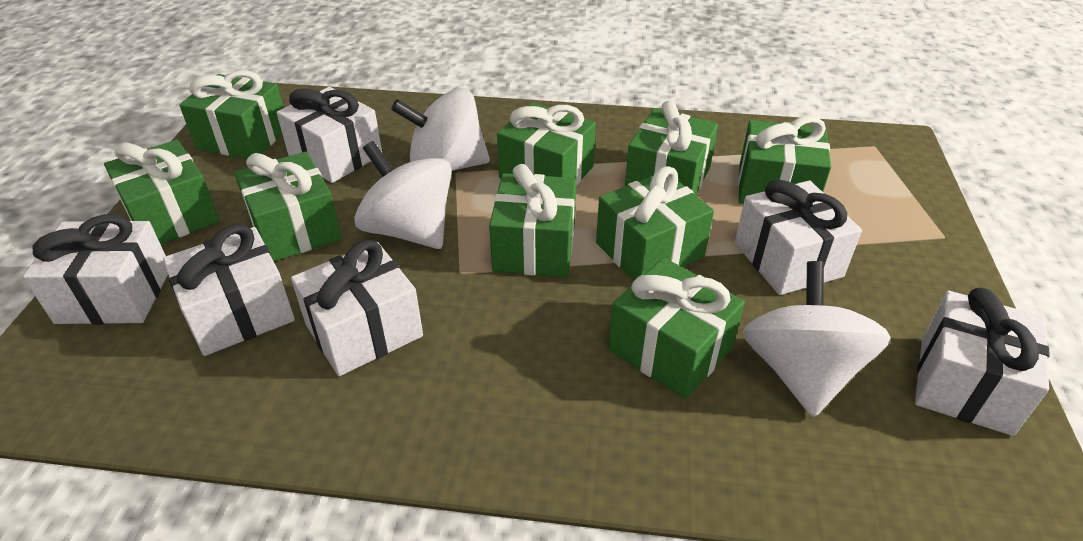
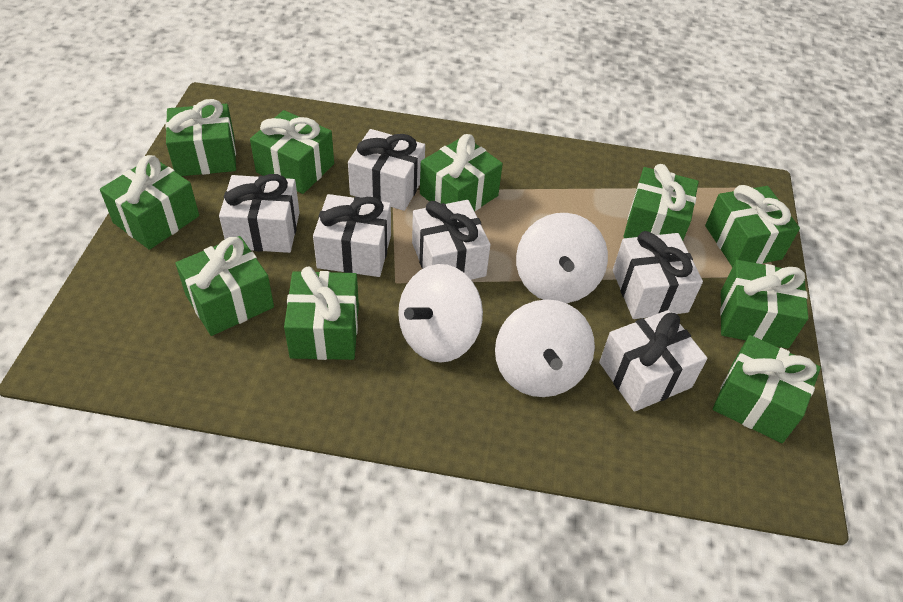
green gift: [104,140,220,244] [179,70,284,159] [234,152,342,262] [489,164,576,277] [497,102,596,186] [596,166,714,281] [608,258,745,399] [625,100,718,195] [738,116,831,204] = 9 -> [100,155,199,250] [165,99,236,176] [175,236,274,336] [250,110,334,194] [284,267,359,360] [420,134,503,211] [623,164,699,240] [705,185,800,267] [713,335,821,443] [720,260,808,349] = 10

